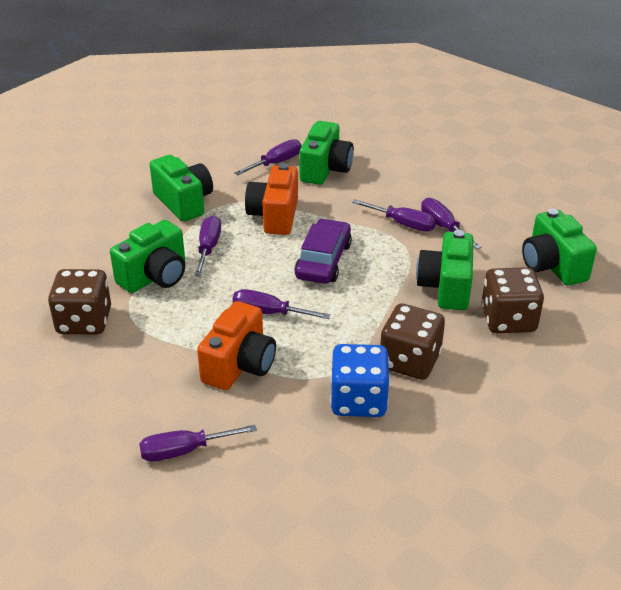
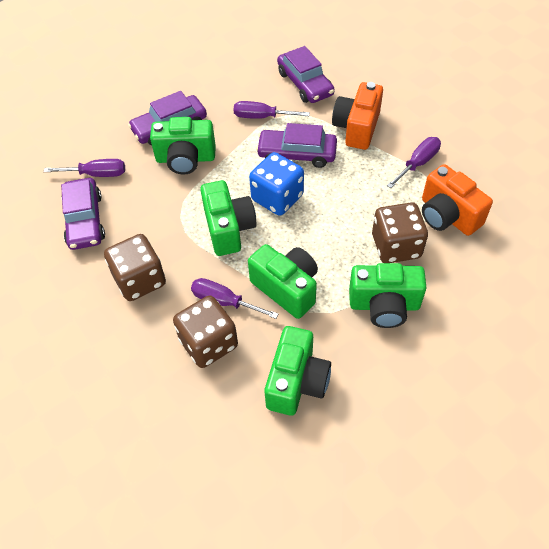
purple car: [294,218,352,284] = 1 -> [61,178,105,250] [128,91,207,146] [256,123,337,168] [277,46,335,103] = 4
purple screwdriver: [139,425,257,462] [194,216,221,276] [233,289,331,319] [234,139,301,175] [352,199,436,232] [421,198,482,249] = 6 -> [44,159,125,177] [191,278,278,319] [233,101,310,119] [387,137,441,188] = 4

